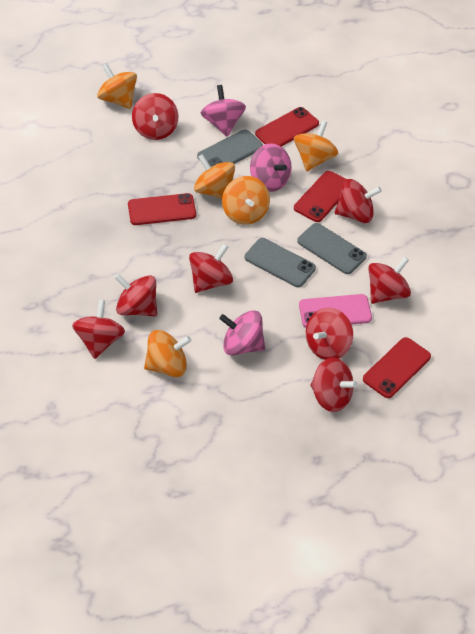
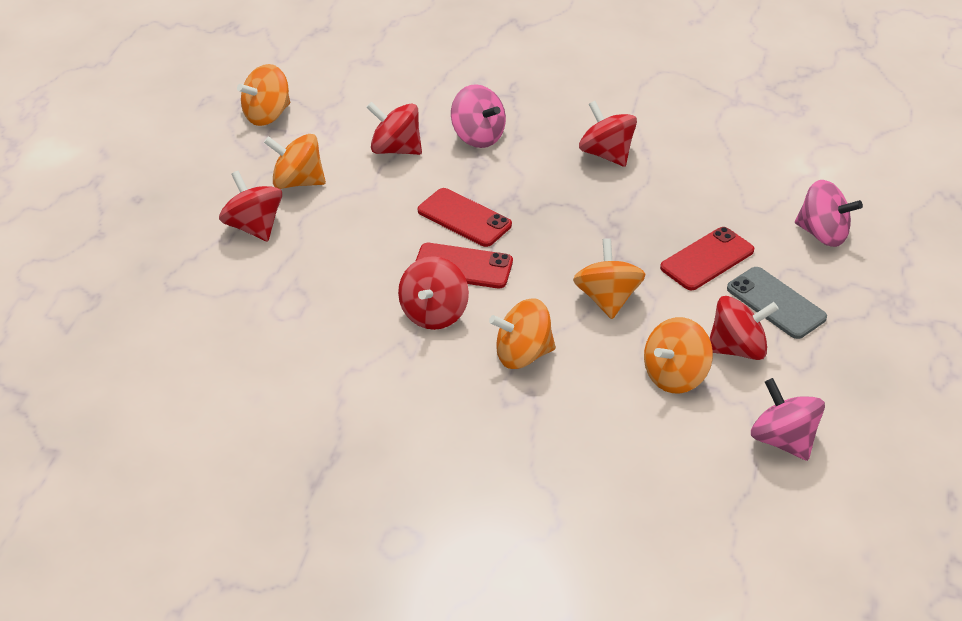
grey phone: [197,129,263,167] [245,238,316,287] [297,223,367,274] = 3 -> [727,267,827,339] = 1
pink phone: [299,294,372,328] = 1 -> none = 0
red phone: [128,193,196,225] [255,107,319,147] [294,171,346,222] [363,337,431,398] = 4 -> [416,243,513,288] [418,188,512,247] [660,227,754,290] = 3
red spinning top: [72,300,125,359] [114,274,157,317] [132,93,178,140] [189,244,233,293] [306,308,353,360] [311,357,358,412] [335,179,382,223] [368,256,411,304] = 8 -> [219,171,282,242] [366,102,422,155] [398,256,469,330] [579,101,637,167] [709,296,779,360] = 5

